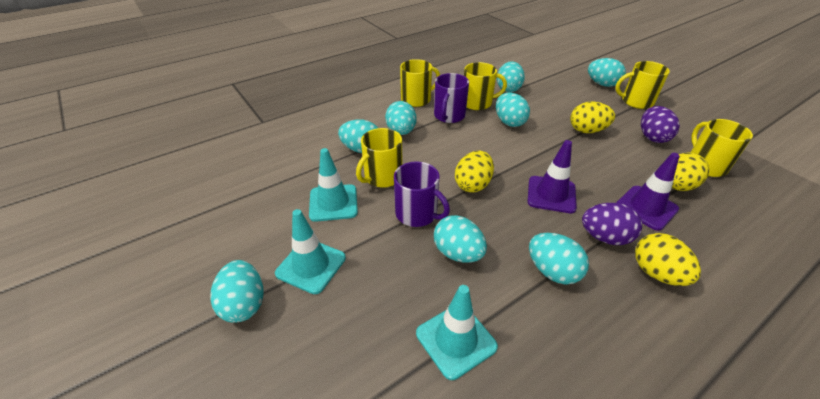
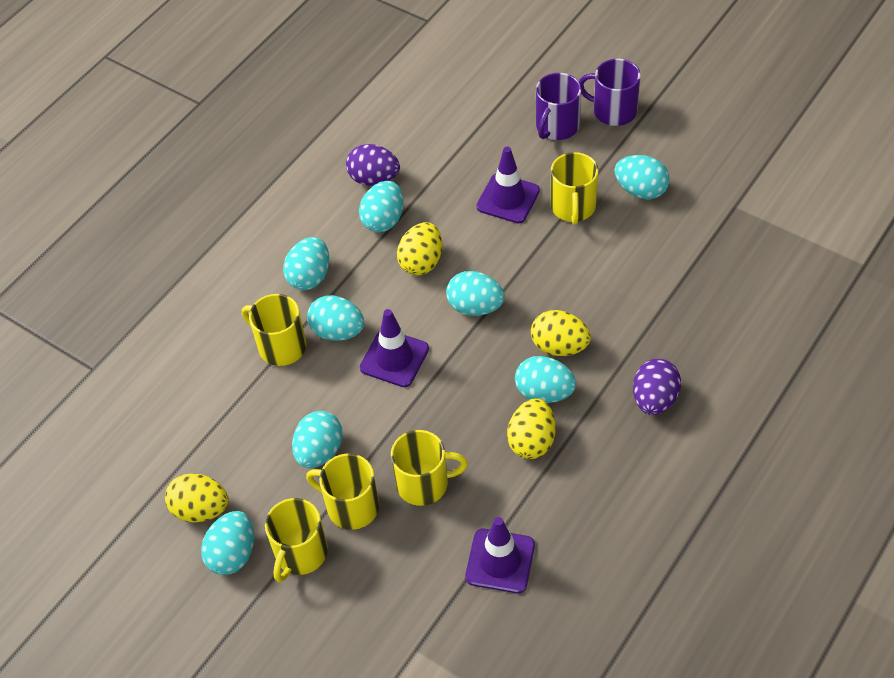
purple traffic cone: [528,140,577,213] [616,153,680,231] = 2 -> [360,309,429,387] [465,517,535,593] [476,147,540,223] = 3
turquoise traffic cone: [275,209,346,294] [309,148,358,222] [416,285,498,380] = 3 -> none = 0

